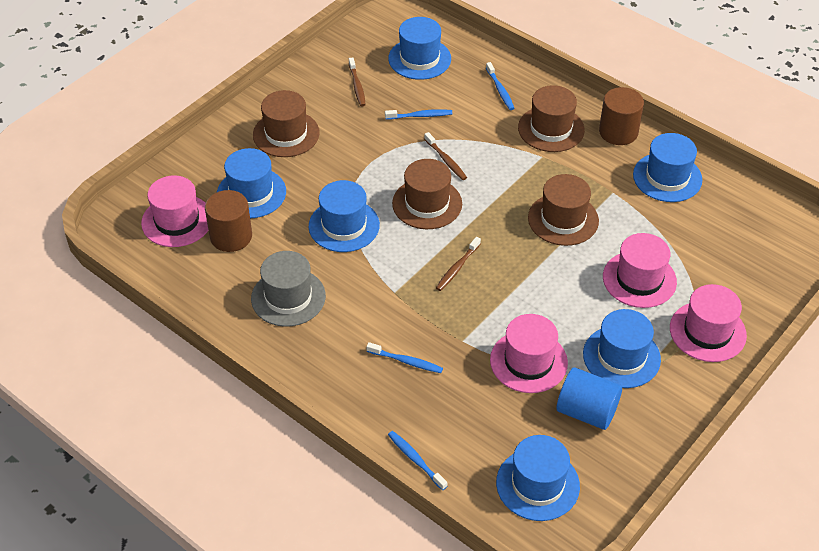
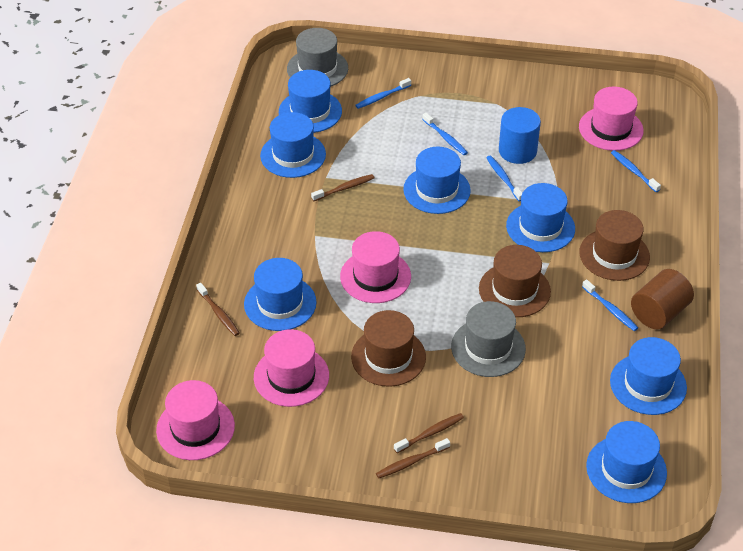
blue hat: [217,148,286,218] [309,180,380,252] [388,17,451,80] [496,435,580,521] [583,309,661,388] [633,133,702,202] = 6 -> [244,258,316,331] [260,112,326,178] [279,70,342,133] [403,147,471,214] [506,183,575,252] [586,421,667,503] [610,337,687,415] = 7
blue toothbrush: [366,342,443,373] [385,109,452,120] [388,431,447,490] [486,62,514,110] = 4 -> [355,78,411,109] [422,113,468,155] [486,156,522,202] [582,279,638,331] [611,150,661,192] = 5
brown cylinder: [205,190,252,252] [599,87,644,145] = 2 -> [631,269,694,329] = 1
brown hat: [253,90,320,157] [392,159,462,229] [518,85,585,152] [528,174,599,246] = 4 -> [351,310,426,387] [479,245,551,317] [579,210,650,281] = 3
brown toothbrush: [349,57,366,106] [424,132,467,180] [436,237,481,291] = 3 -> [196,283,240,336] [311,174,374,201] [376,438,450,479] [394,413,464,453] = 4
grey hat: [251,251,326,327] = 1 -> [287,28,348,87] [451,301,526,377] = 2

